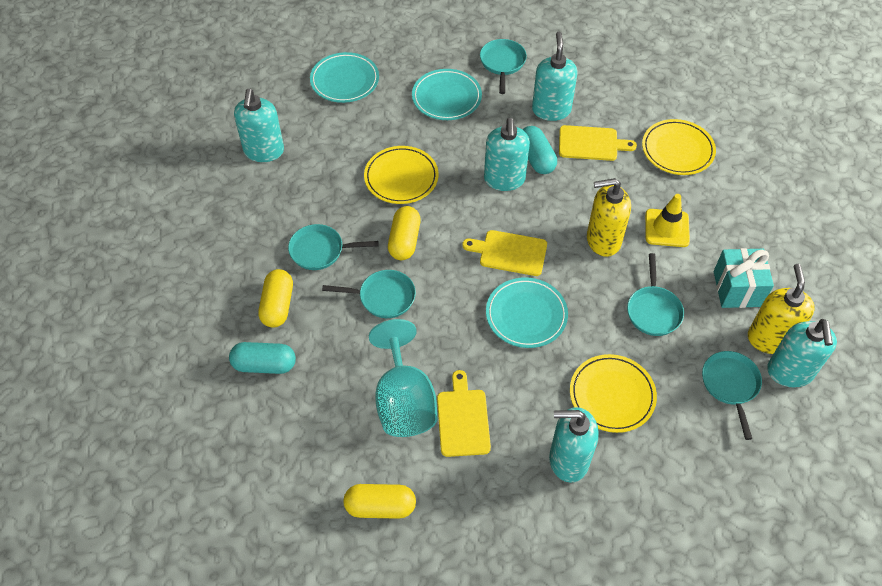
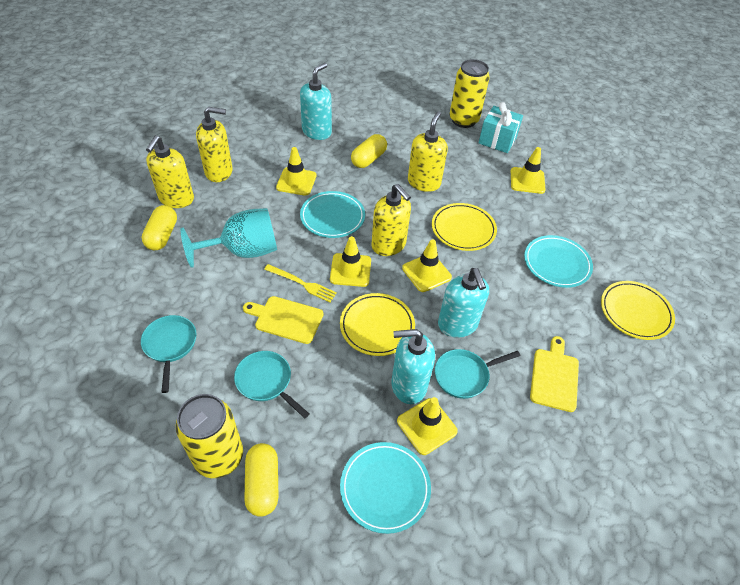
turquoise capsule: [229,342,296,374] [523,126,557,174] = 2 -> none = 0
turquoise pan: [288,224,379,270] [322,270,416,318] [480,39,527,94] [627,253,684,336] [702,351,762,440] = 5 -> [141,315,197,393] [234,351,309,418] [435,349,520,399] = 3
turquoise soap dispenser: [234,89,284,162] [484,118,530,191] [532,32,578,121] [549,407,599,483] [767,319,837,388] = 5 -> [300,63,332,140] [391,329,435,404] [438,268,489,338] = 3
yellow can: none = 0 -> [176,394,243,478] [450,59,490,128] = 2
yellow cutting board: [437,370,491,457] [463,230,547,276] [559,125,637,161] = 3 -> [243,296,323,344] [530,336,579,412] = 2
yellow fork: none = 0 -> [264,264,337,302] = 1
yellow soap dispenser: [587,178,631,257] [748,264,815,354] = 2 -> [146,136,194,208] [196,107,233,182] [372,184,411,256] [408,111,448,192] = 4
yellow traffic cone: [645,194,690,247] = 1 -> [276,147,317,196] [330,236,371,287] [397,397,458,455] [402,239,452,292] [511,147,546,194] = 5

